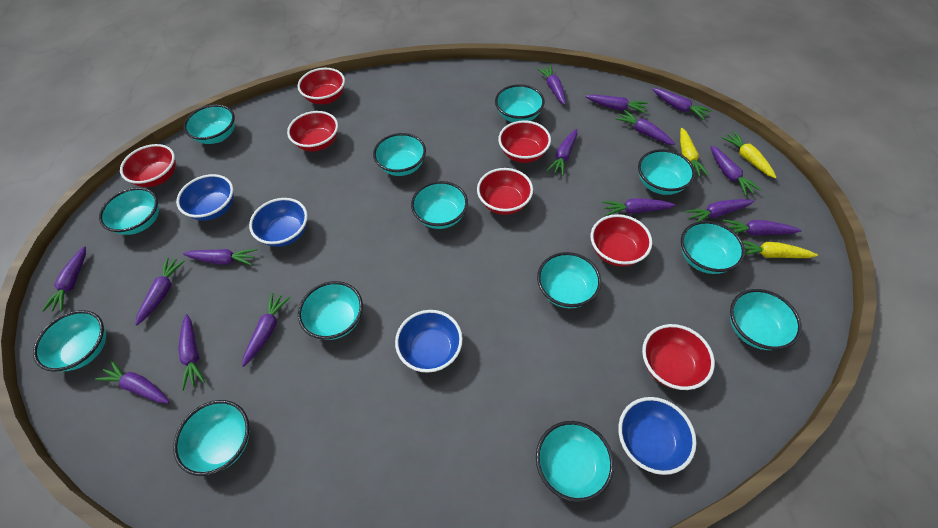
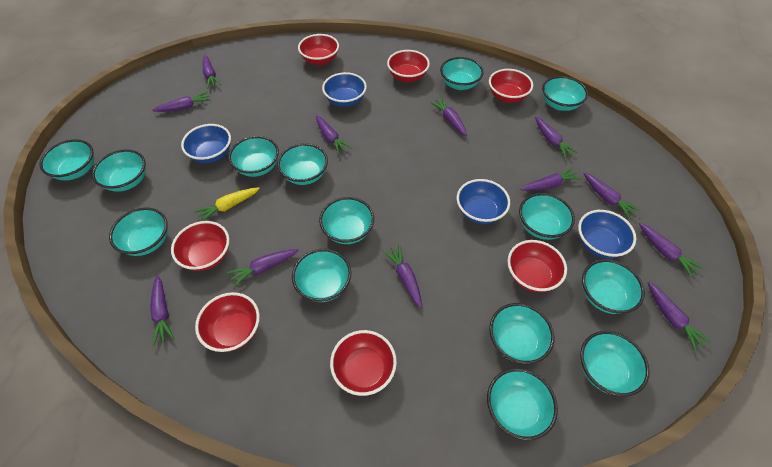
purple carrot: [42,246,86,312] [95,360,169,403] [135,257,185,325] [178,314,205,390] [183,249,257,265] [242,292,290,367] [537,65,566,105] [546,129,577,176] [585,95,648,114] [602,198,676,216] [615,110,675,145] [652,88,712,120] [685,199,754,222] [710,145,761,196] [723,220,802,236] = 15 -> [150,275,174,346] [152,91,211,112] [203,55,221,89] [227,249,299,287] [316,115,352,155] [383,245,422,308] [430,98,467,136] [521,167,582,191] [535,117,578,158] [583,172,641,219] [639,223,704,278] [647,281,711,351] = 12
turquoise bowl: [33,310,106,372] [99,187,159,235] [173,400,249,476] [184,104,235,144] [298,281,363,340] [373,133,426,176] [411,181,468,229] [495,84,545,122] [536,421,614,502] [537,252,601,308] [638,149,695,195] [681,221,745,274] [730,289,802,350] = 13 -> [39,139,94,180] [92,150,146,192] [109,207,168,256] [228,136,279,177] [277,143,328,185] [292,249,351,302] [319,197,374,244] [440,57,484,90] [487,368,558,441] [489,303,554,364] [519,193,575,240] [542,76,588,111] [580,331,650,397] [582,259,645,314] = 14
yellow carrot: [680,128,709,177] [722,131,777,179] [743,241,818,258] = 3 -> [195,187,260,221] = 1

